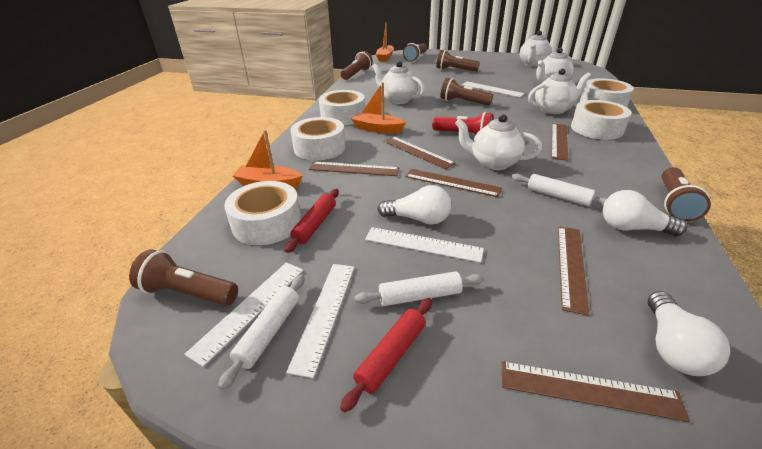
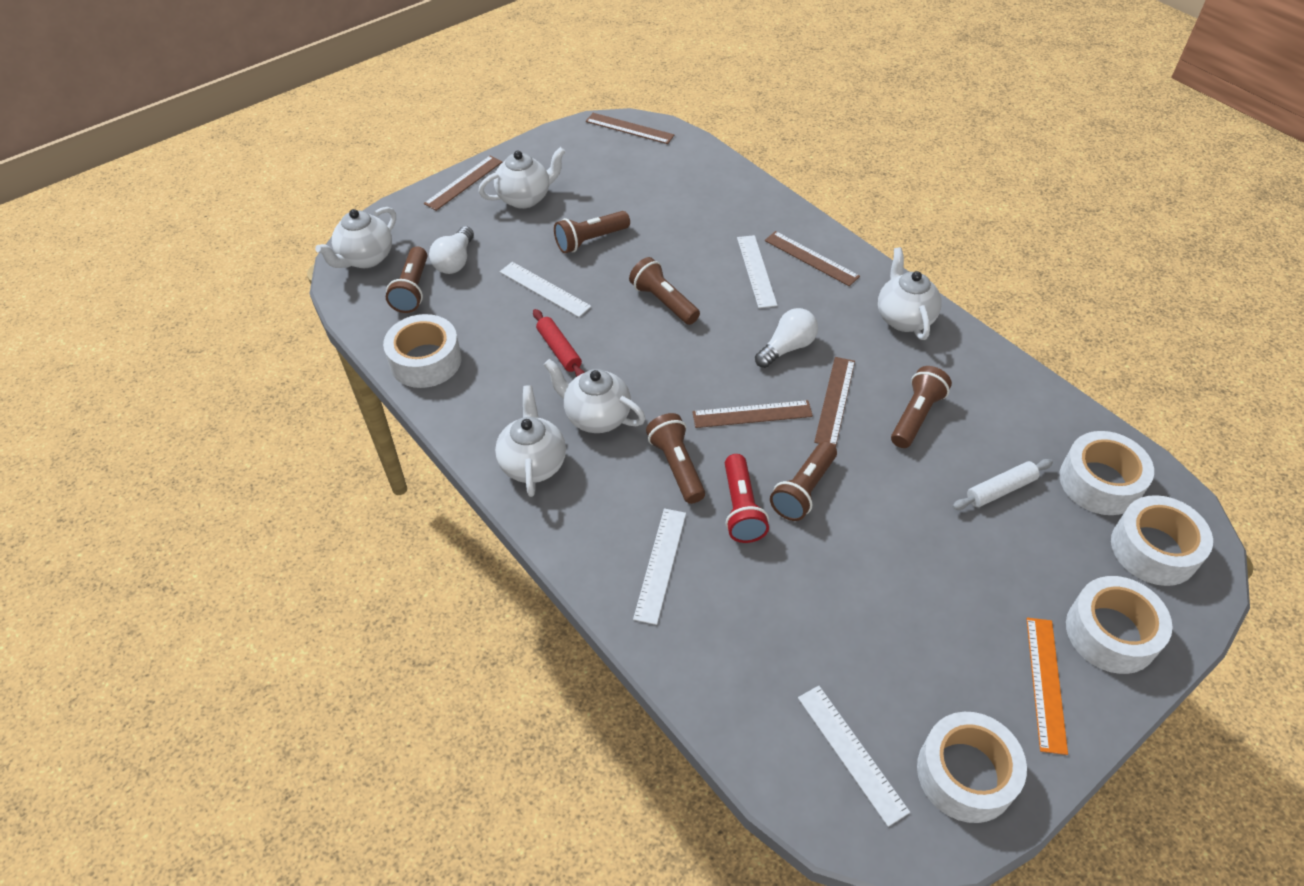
brown ruler: [309,161,399,176] [383,136,456,169] [405,169,502,197] [502,361,690,422] [551,123,568,161] [558,226,590,316] = 6 -> [424,156,503,211] [586,113,674,144] [692,400,813,428] [765,231,860,286] [814,357,855,447] = 5
orange boat: [232,130,303,188] [351,82,406,133] [376,23,394,62] = 3 -> none = 0
orange ruler: none = 0 -> [1026,618,1068,755] = 1
red rolling pin: [285,189,339,253] [340,298,432,412] = 2 -> [533,309,585,377] = 1
white light bulb: [377,185,451,225] [603,190,687,236] [648,291,730,376] = 3 -> [429,226,474,274] [755,308,818,368] = 2
white rolling pin: [218,274,305,390] [354,271,484,306] [511,174,607,206] = 3 -> [952,459,1053,510] = 1

